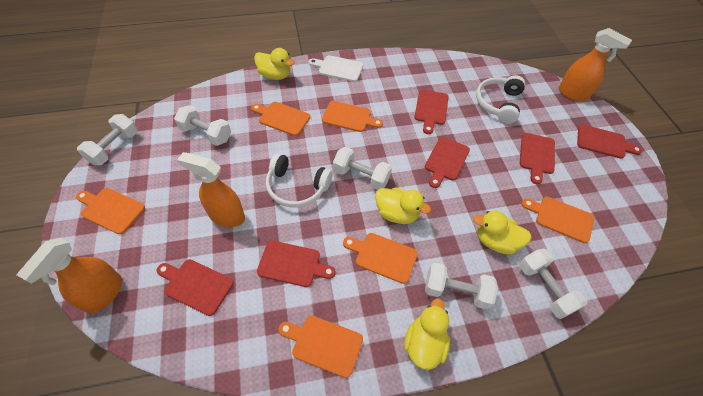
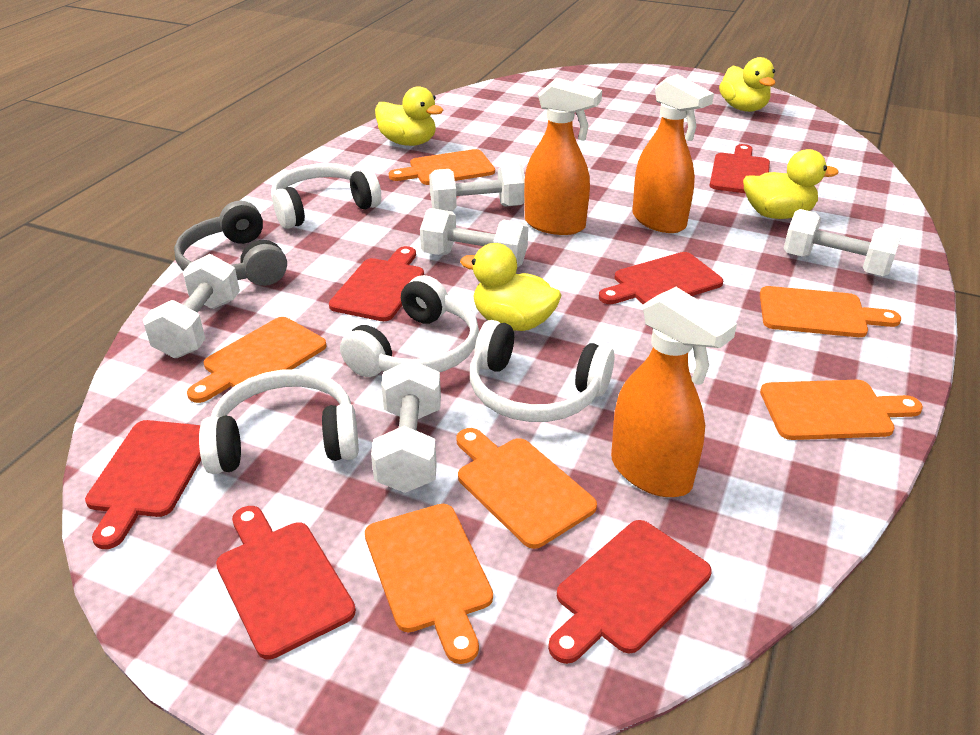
grey headphones: none = 0 -> [174,201,287,286] = 1
white cutting board: [309,55,363,82] = 1 -> none = 0
white headphones: [266,153,333,208] [476,75,525,124] = 2 -> [199,369,359,474] [271,163,381,229] [340,275,479,377] [470,320,614,422] = 4

